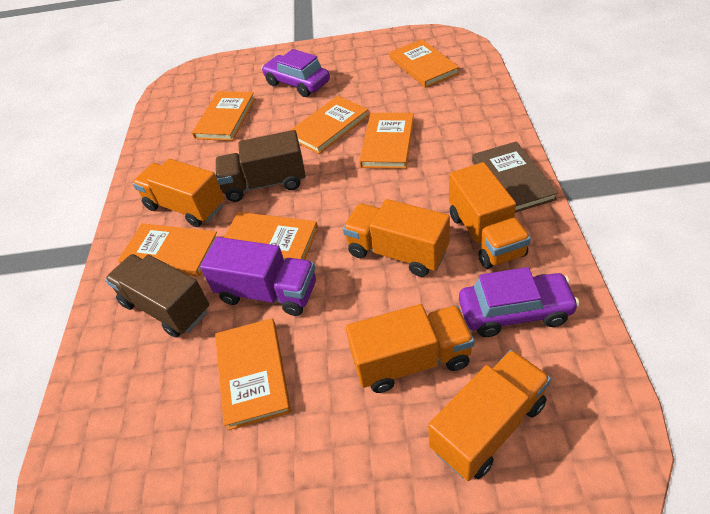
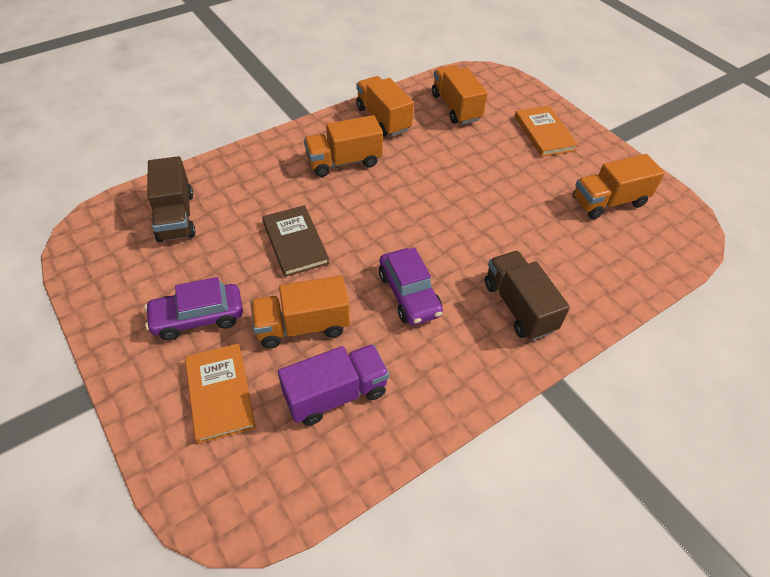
orange book: [118,223,217,277] [192,91,256,141] [215,318,291,430] [224,212,318,260] [289,96,369,154] [359,113,414,169] [390,39,459,88] = 7 -> [185,343,256,444] [514,106,578,157] = 2

